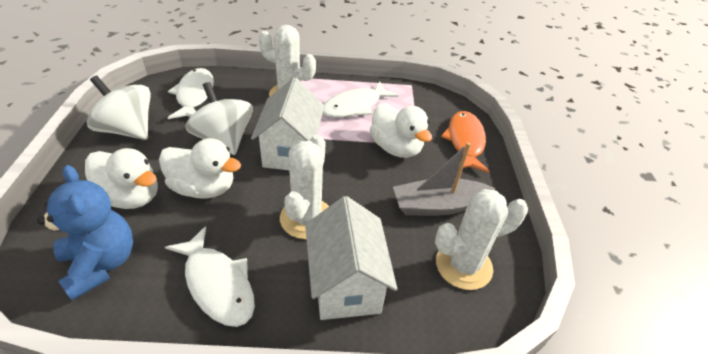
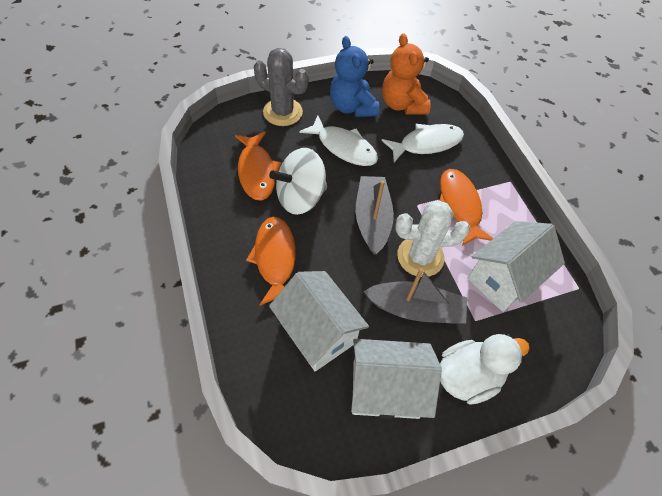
grey boat: [393,142,496,216] = 1 -> [356,176,394,255] [363,268,467,323] = 2
grey cactus: none = 0 -> [254,48,309,126] = 1
orange fish: [441,111,490,173] = 1 -> [235,132,282,201] [246,217,296,306] [439,169,494,246] = 3
orange teddy bear: none = 0 -> [382,33,431,114] = 1
white cactus: [259,25,316,97] [280,134,329,239] [435,189,528,290] = 3 -> [395,200,470,277] = 1
white duck: [85,148,158,209] [159,138,241,198] [370,103,432,158] = 3 -> [440,334,530,405] = 1
white fish: [165,226,255,327] [168,68,214,119] [323,82,398,118] = 3 -> [299,115,378,166] [382,124,464,162] = 2
white house: [251,77,325,170] [305,196,397,320] = 2 -> [269,271,369,371] [351,339,442,419] [467,221,565,312] = 3
white spinning top: [87,75,151,140] [185,82,253,155] = 2 -> [269,148,327,215] = 1

